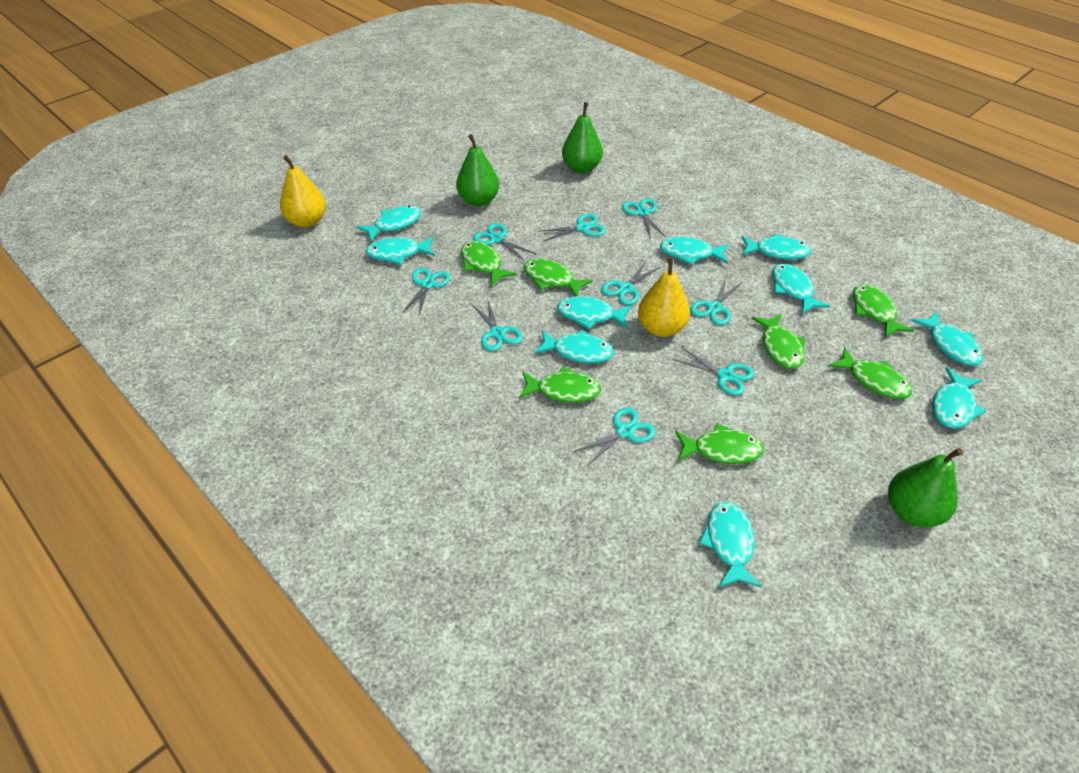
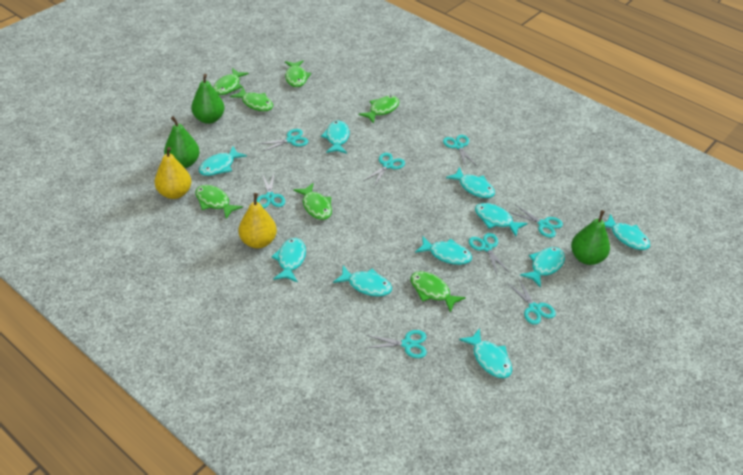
turquoise scissors: [402,268,450,315] [471,298,523,351] [473,223,536,261] [539,214,606,241] [574,408,656,466] [601,261,661,305] [622,199,666,239] [673,347,754,395] [690,278,742,325] = 9 -> [257,174,285,208] [259,129,308,152] [365,153,405,186] [366,330,427,358] [443,135,477,168] [469,233,510,274] [507,279,556,325] [509,205,563,238] = 8

